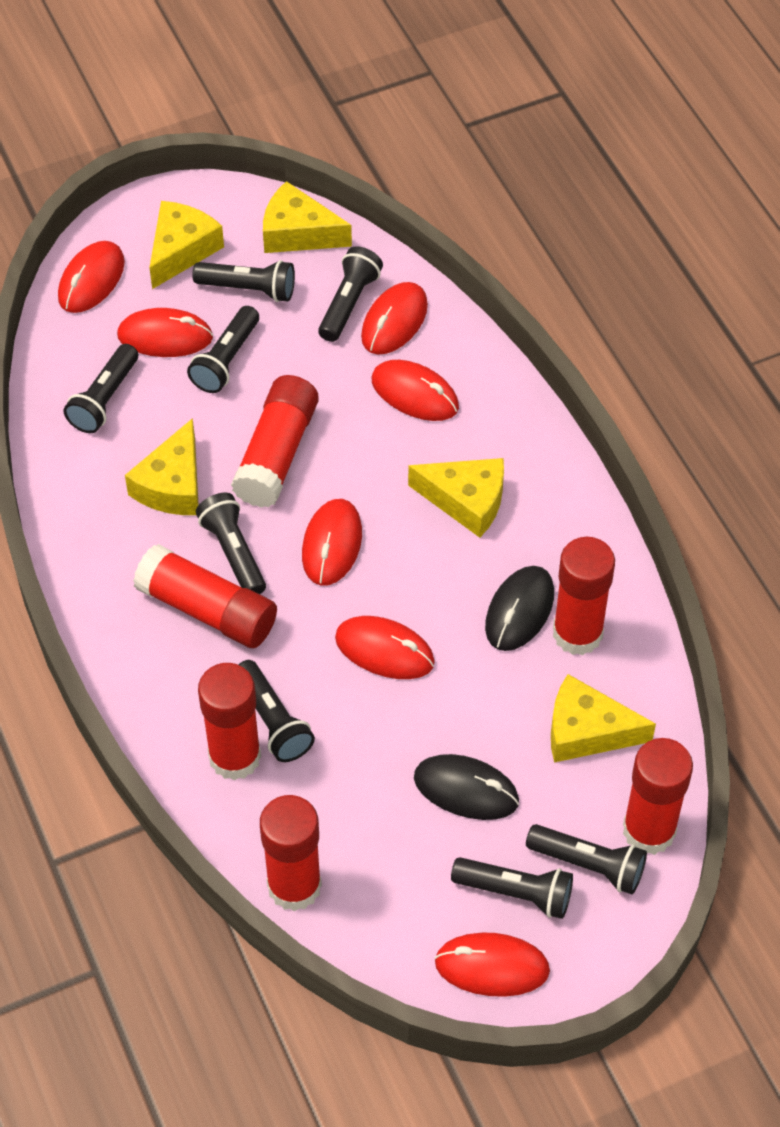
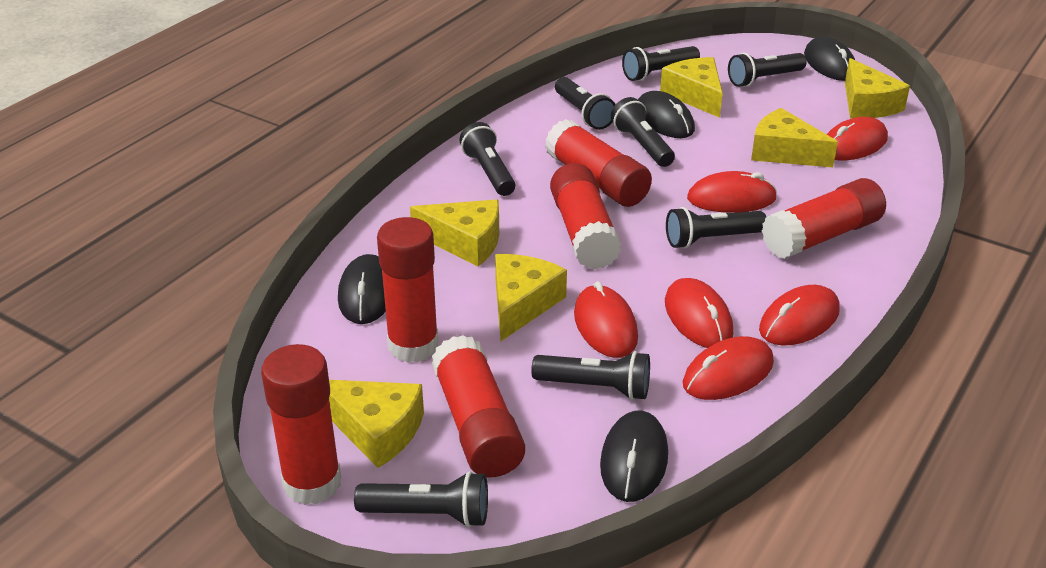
black mouse: [414,754,519,820] [485,566,554,651] = 2 -> [338,254,386,324] [600,411,668,502] [638,91,695,138] [804,37,855,81] = 4
red mouse: [58,241,125,313] [117,308,213,357] [302,499,362,586] [335,616,435,679] [361,282,428,355] [371,360,459,421] [435,932,550,997] = 7 -> [574,281,638,358] [665,278,734,348] [683,336,774,400] [687,171,777,213] [759,285,840,346] [827,117,888,160] = 6
yellow cheese: [125,418,198,515] [149,201,224,289] [263,181,352,253] [408,458,504,538] [551,674,656,763] = 5 -> [329,380,424,468] [410,199,499,266] [495,254,567,341] [660,57,723,118] [751,108,838,168] [845,58,910,118] = 6

